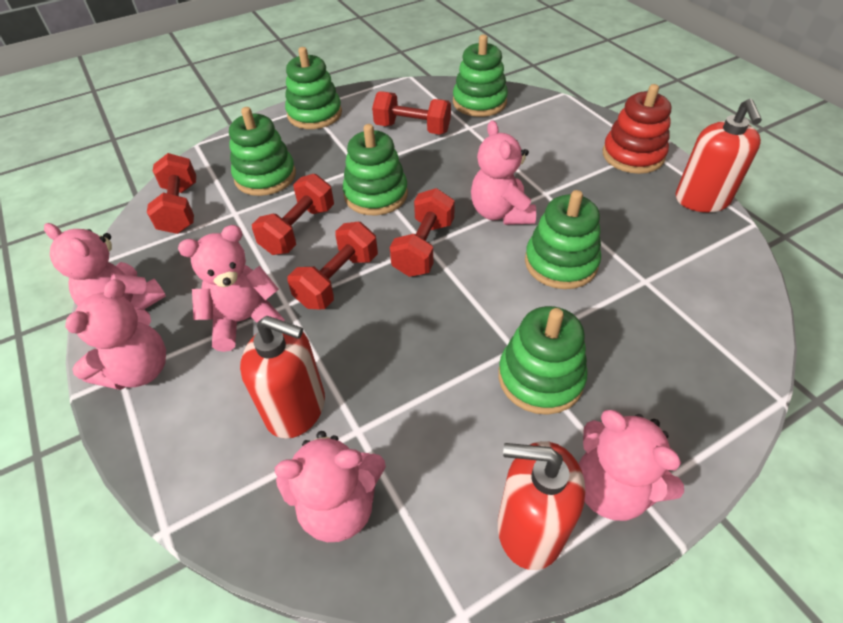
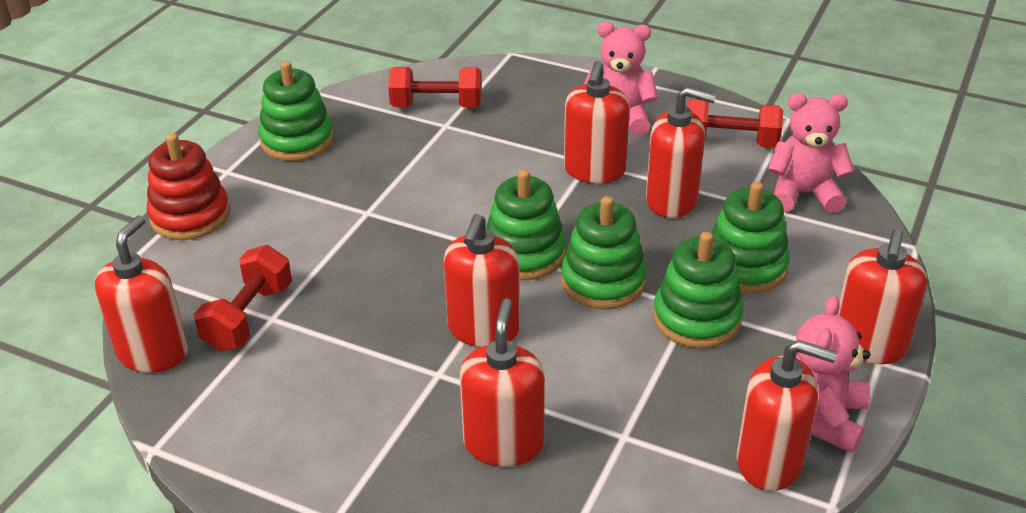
green stacking toy: [229,107,296,196] [285,47,342,129] [342,124,408,215] [453,34,508,117] [498,306,588,415] [525,190,601,289] = 6 -> [258,61,334,161] [487,170,566,280] [561,196,647,310] [653,232,744,348] [711,182,790,294] = 5
pink teddy bear: [44,223,166,310] [65,279,166,390] [178,225,285,352] [275,431,386,542] [471,120,536,225] [579,410,684,521] = 6 -> [583,22,658,136] [768,93,854,213] [796,296,871,453] = 3
red dumbbell: [147,153,196,234] [252,174,334,255] [288,222,378,309] [372,91,451,134] [390,188,455,277] = 5 -> [194,245,292,351] [388,67,482,108] [687,99,783,148] = 3
red soap dispenser: [240,316,325,439] [498,441,585,570] [675,99,762,212] = 3 -> [95,215,188,373] [444,214,520,347] [460,298,545,467] [564,61,630,184] [646,87,716,218] [737,340,837,491] [837,228,927,364] = 7

